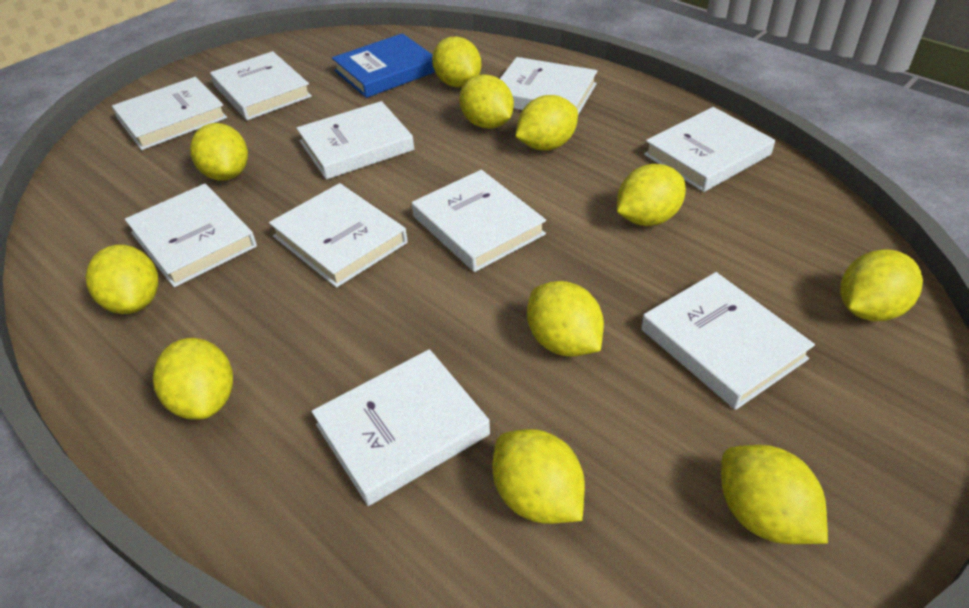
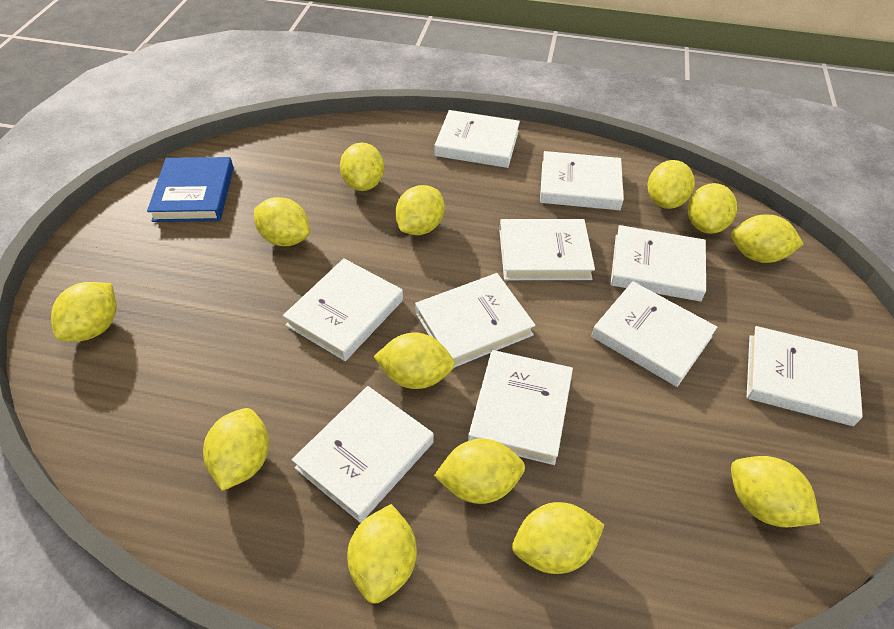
yellow lemon: [85,245,158,314] [153,338,233,420] [190,123,248,181] [432,36,481,87] [459,74,514,129] [492,429,585,524] [515,95,578,151] [527,281,604,357] [617,164,686,226] [721,445,828,544] [840,249,923,321] = 11 -> [51,282,117,341] [203,408,269,491] [254,197,310,246] [340,143,384,191] [347,504,417,604] [373,333,455,389] [395,185,445,235] [434,438,525,504] [512,502,604,574] [648,160,695,209] [688,183,737,234] [731,214,803,263] [731,456,820,527] = 13

